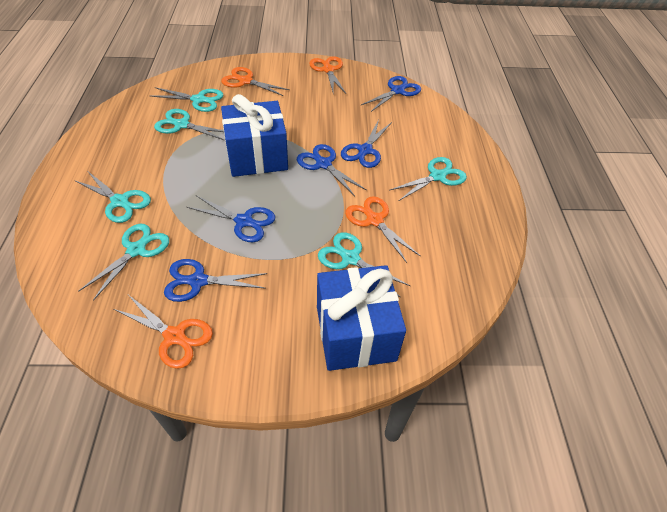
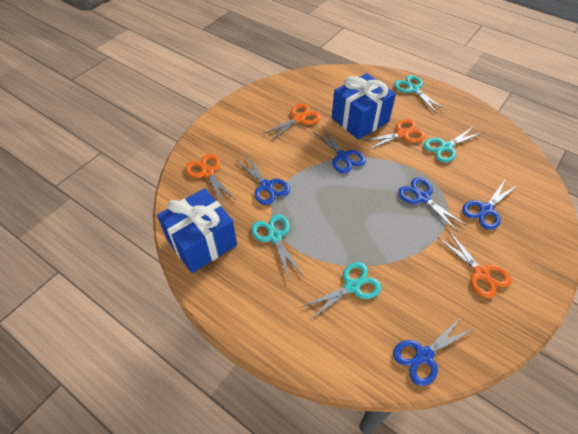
turquoise scissors: [74,172,151,223] [78,224,169,301] [150,87,223,112] [154,109,225,141] [318,232,411,297] [390,157,467,201] = 6 -> [251,215,303,279] [302,262,382,320] [394,75,446,113] [424,126,482,163] = 4

